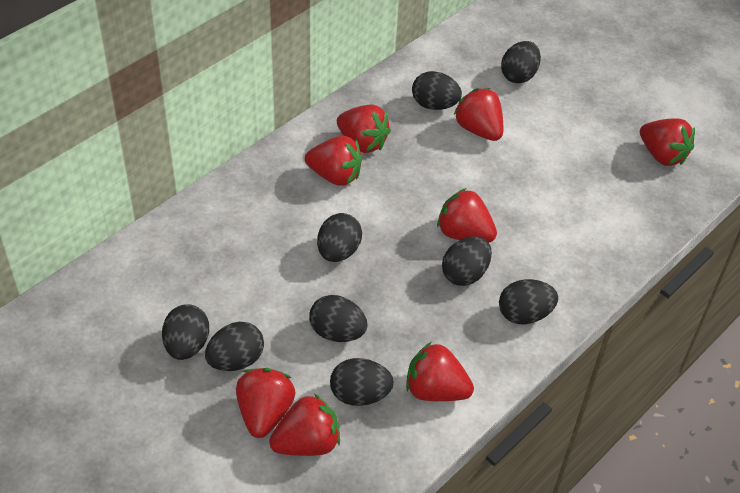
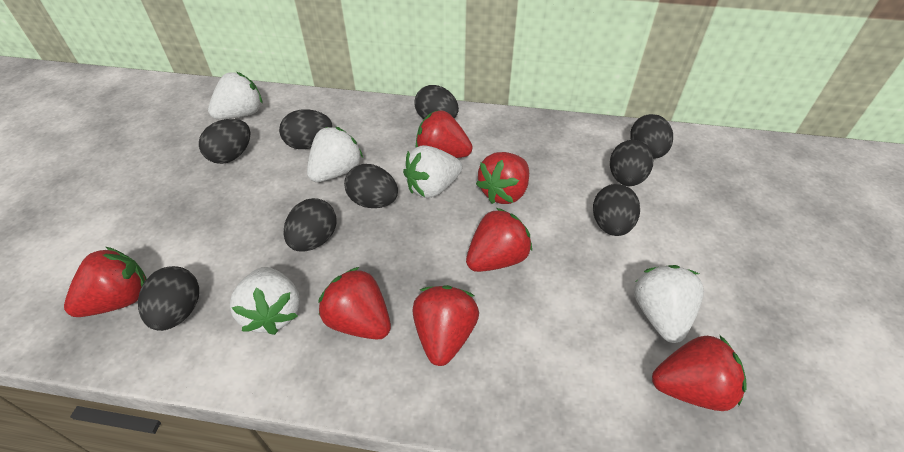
red strawberry: [236,368,296,438] [269,393,340,456] [305,136,362,186] [337,105,391,153] [406,342,474,401] [437,188,497,243] [454,88,503,141] [640,118,695,166] = 8 -> [64,247,146,317] [318,267,391,339] [412,285,479,366] [415,110,473,158] [466,208,532,272] [476,152,529,204] [652,335,747,411] = 7
white strawberry: none = 0 -> [208,72,263,119] [230,267,300,335] [307,127,363,182] [403,145,462,198] [634,265,704,343] = 5

